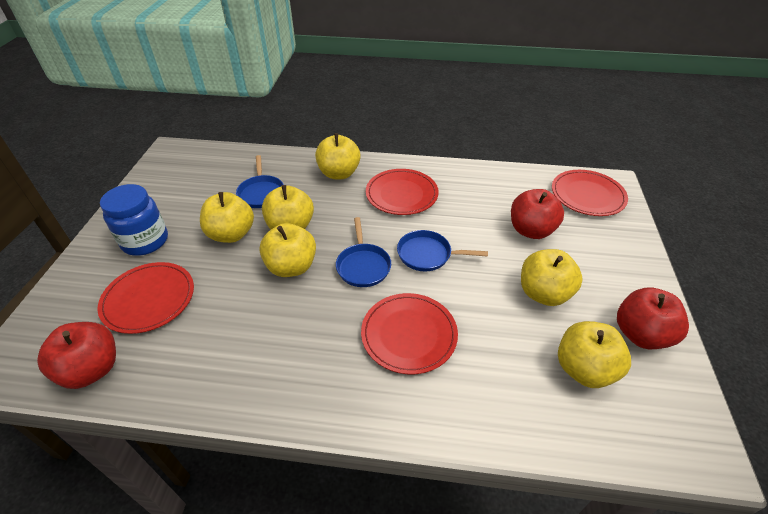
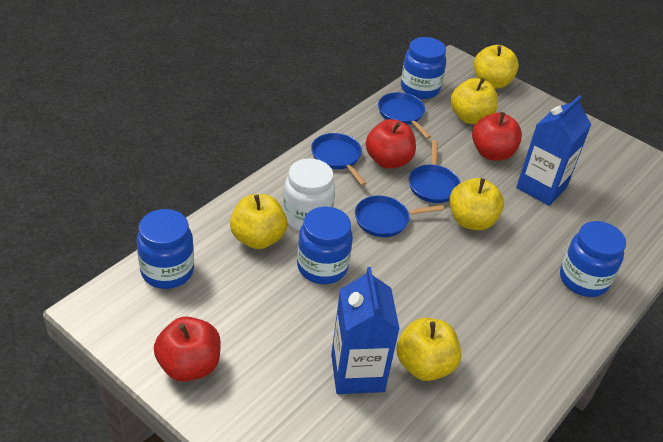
blue carton: none = 0 -> [331,267,400,394] [516,95,591,206] = 2
blue jar: [100,184,168,256] = 1 -> [137,209,194,289] [297,207,353,284] [401,37,446,99] [560,221,626,297] = 4
blue pan: [236,155,284,208] [336,217,391,287] [397,230,488,271] = 3 -> [311,133,367,186] [355,196,444,237] [378,92,431,139] [409,140,460,203] = 4
red plate: [98,262,194,334] [361,293,458,374] [366,169,439,215] [552,170,628,216] = 4 -> none = 0
white jar: none = 0 -> [283,158,335,231] = 1
yellow apple: [200,192,254,243] [259,223,316,277] [262,185,314,229] [315,133,361,179] [521,249,583,306] [558,321,631,388] = 6 -> [230,194,287,249] [397,318,461,381] [450,178,504,230] [451,78,498,124] [474,45,519,89] = 5

